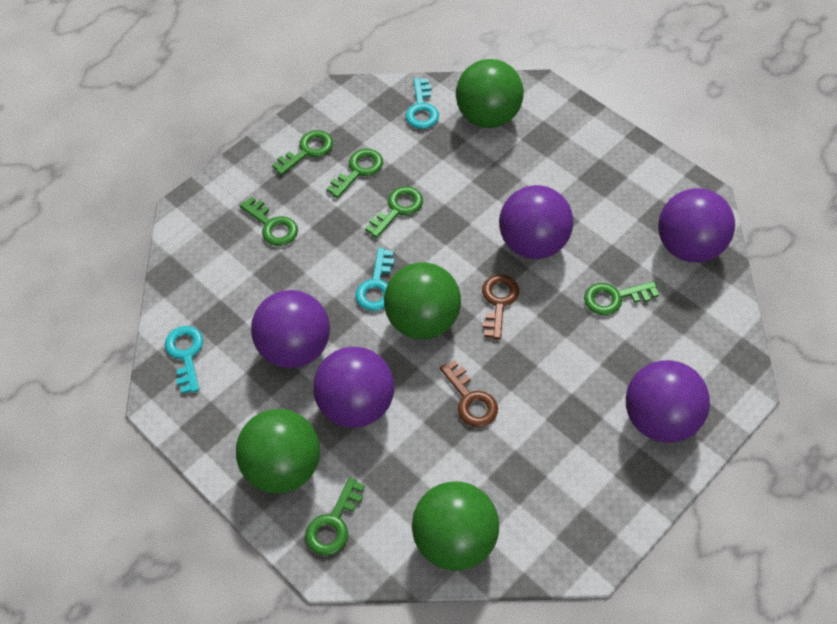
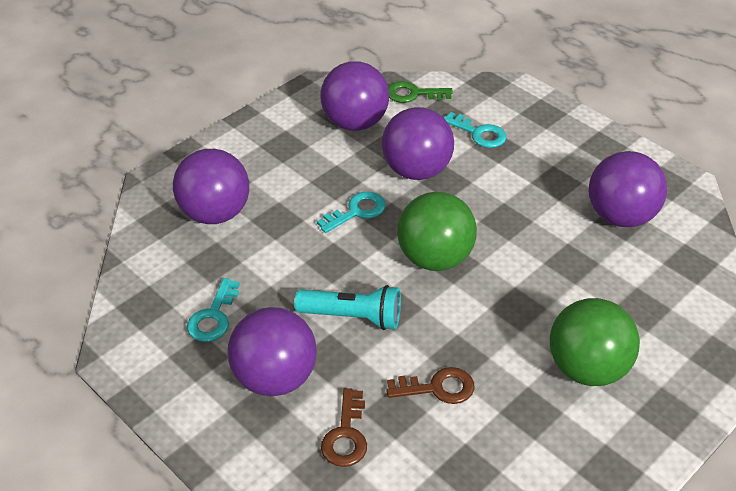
green ball: [236,409,320,494] [384,262,461,339] [412,481,499,571] [456,59,524,128] = 4 -> [397,192,477,271] [550,298,640,386] = 2
green key: [240,197,298,246] [272,130,333,175] [305,477,365,556] [327,149,383,198] [365,186,423,238] [584,281,659,315] = 6 -> [388,81,453,103] = 1
turquoise flashlight: none = 0 -> [294,285,401,330] = 1

